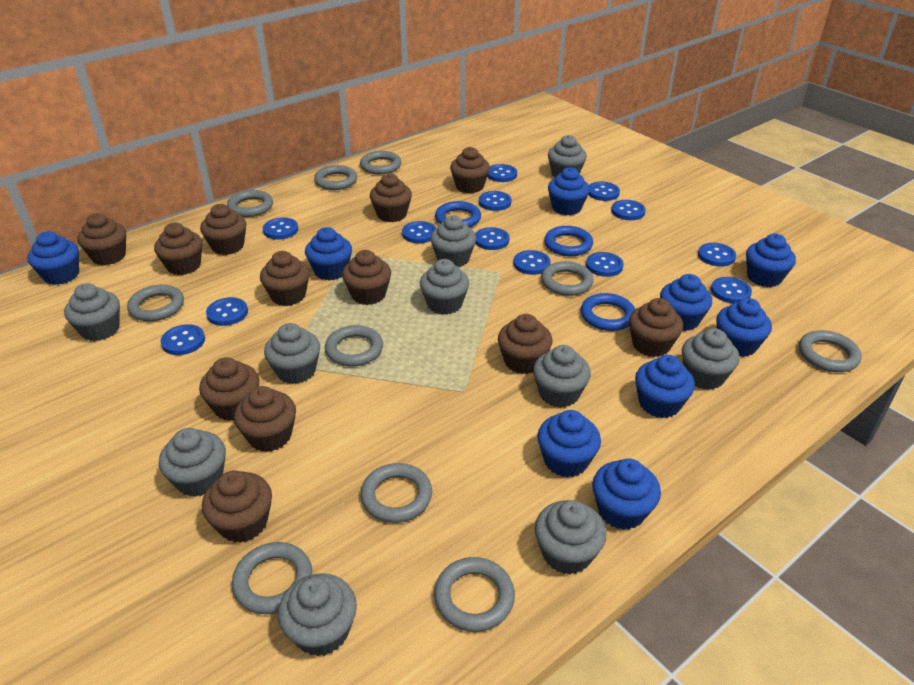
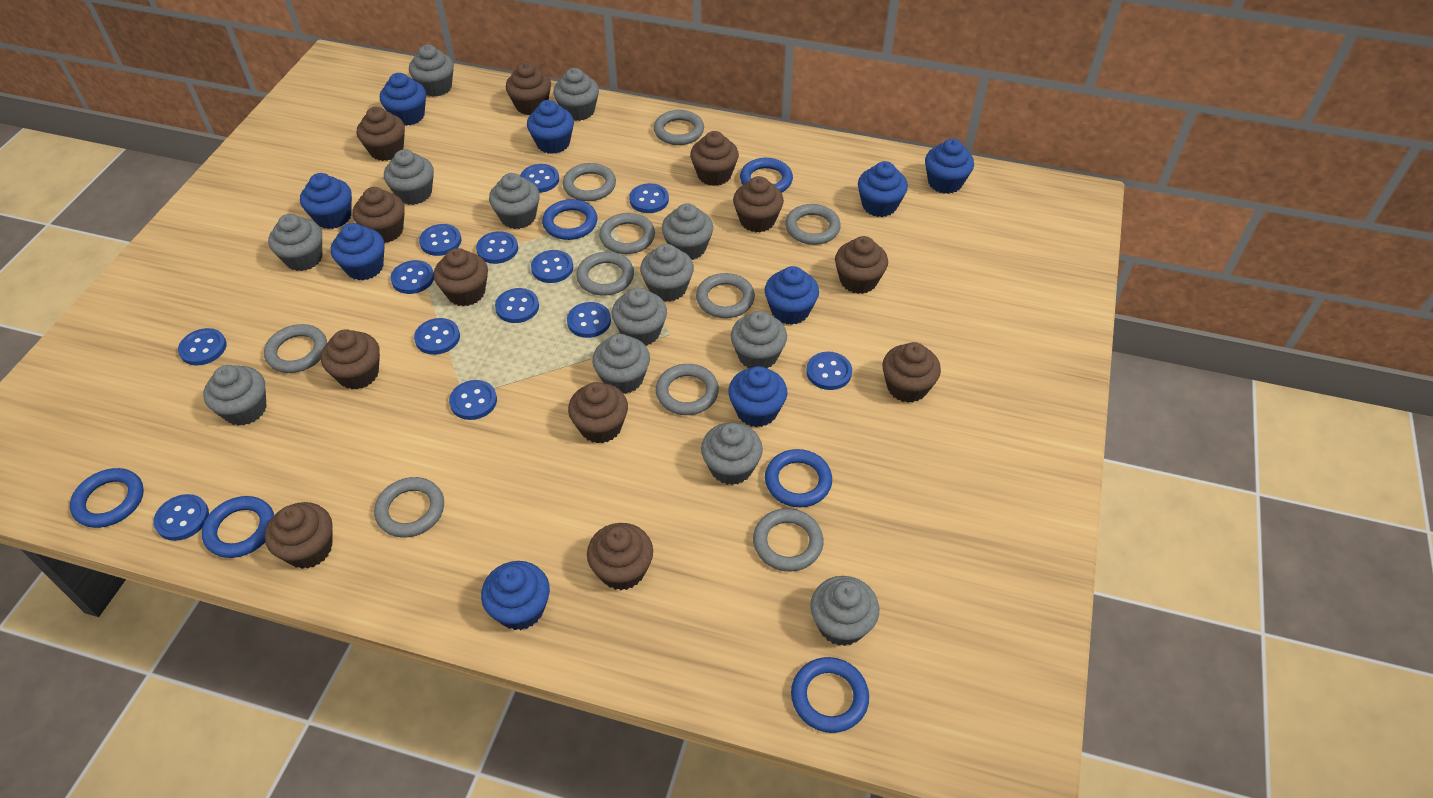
blue ring: [435,201,481,228] [544,226,593,256] [581,293,635,331] = 3 -> [70,468,144,528] [202,496,274,558] [542,199,597,240] [740,158,793,193] [765,449,832,507] [791,657,869,733] = 6
grey cupcake: [64,283,120,341] [159,428,226,497] [264,323,320,384] [278,573,357,657] [420,259,469,315] [430,216,476,267] [533,345,591,408] [535,500,606,574] [548,135,587,178] [682,328,739,390] = 10 -> [203,365,267,426] [268,214,322,271] [384,149,434,205] [409,45,454,97] [489,173,540,229] [553,68,599,121] [592,334,650,394] [612,287,667,346] [640,244,694,302] [662,203,713,260] [701,422,763,485] [731,311,787,369] [810,576,879,646] = 13

